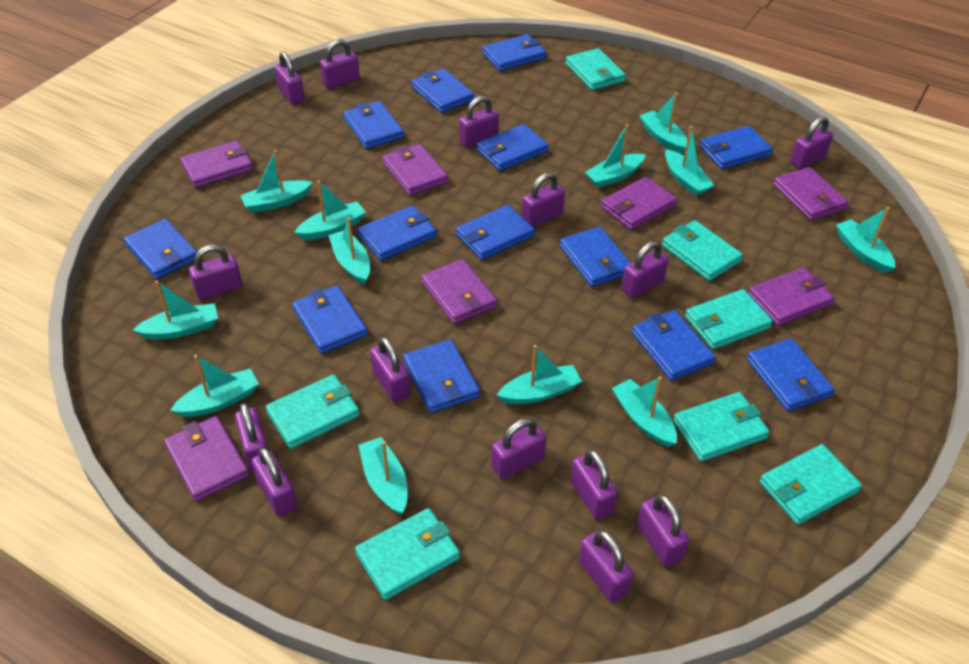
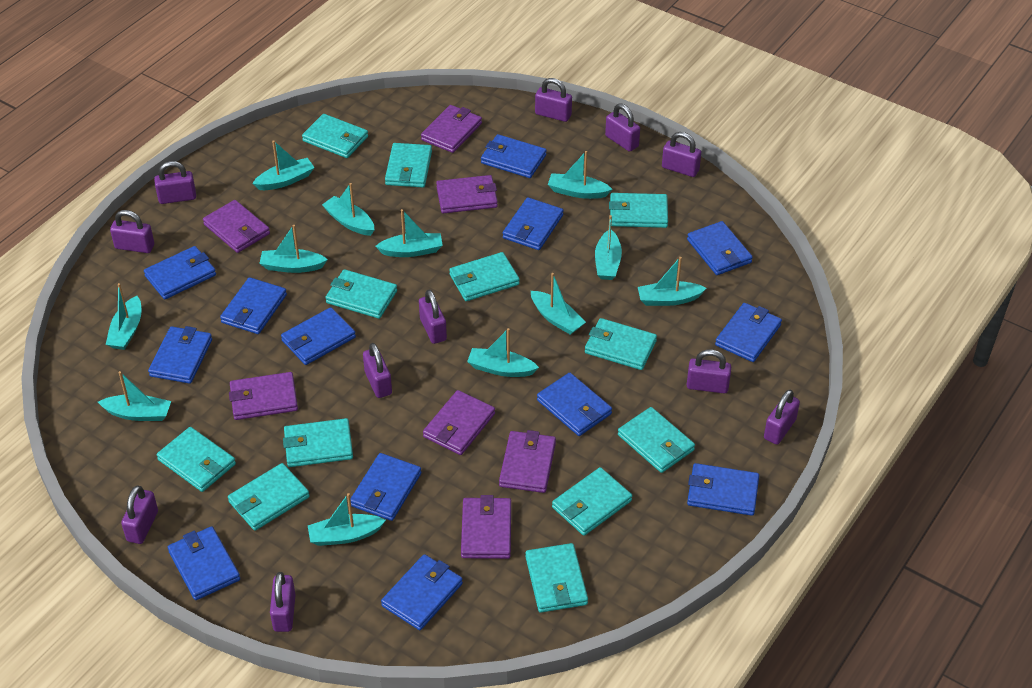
purple padlock: [189,245,242,300] [235,403,268,472] [251,447,297,517] [274,51,305,105] [320,39,360,89] [370,337,411,403] [459,96,499,148] [492,418,546,479] [522,173,565,227] [571,449,618,520] [579,530,634,603] [622,241,668,298] [637,494,689,567] [790,116,833,169] = 14 -> [110,210,154,253] [121,485,158,544] [154,161,196,204] [270,572,296,632] [363,343,392,398] [419,290,447,344] [535,78,572,122] [605,104,640,152] [662,132,701,177] [687,349,731,394] [764,390,800,445] = 11
turquoise wallet: [266,374,360,449] [355,508,460,600] [566,48,626,90] [662,220,743,281] [673,392,770,462] [685,289,773,349] [760,444,862,525] = 7 -> [157,427,236,492] [228,463,310,531] [283,418,353,467] [302,114,368,158] [325,269,397,319] [385,143,432,187] [449,252,520,301] [525,543,588,613] [552,467,632,536] [585,318,657,370] [609,193,668,228] [618,407,695,473] = 12

